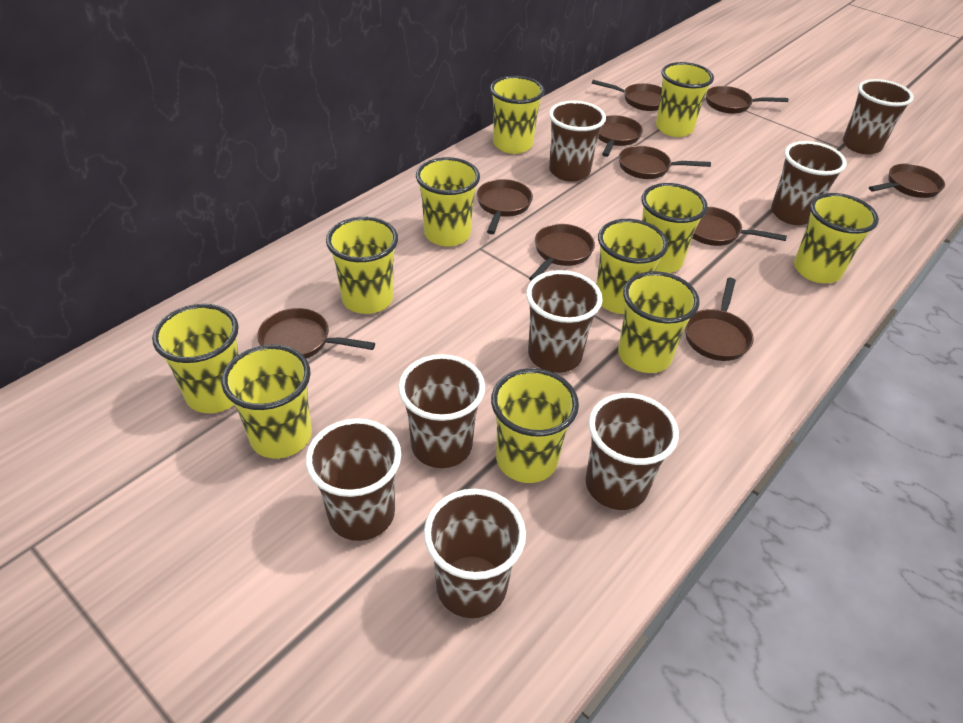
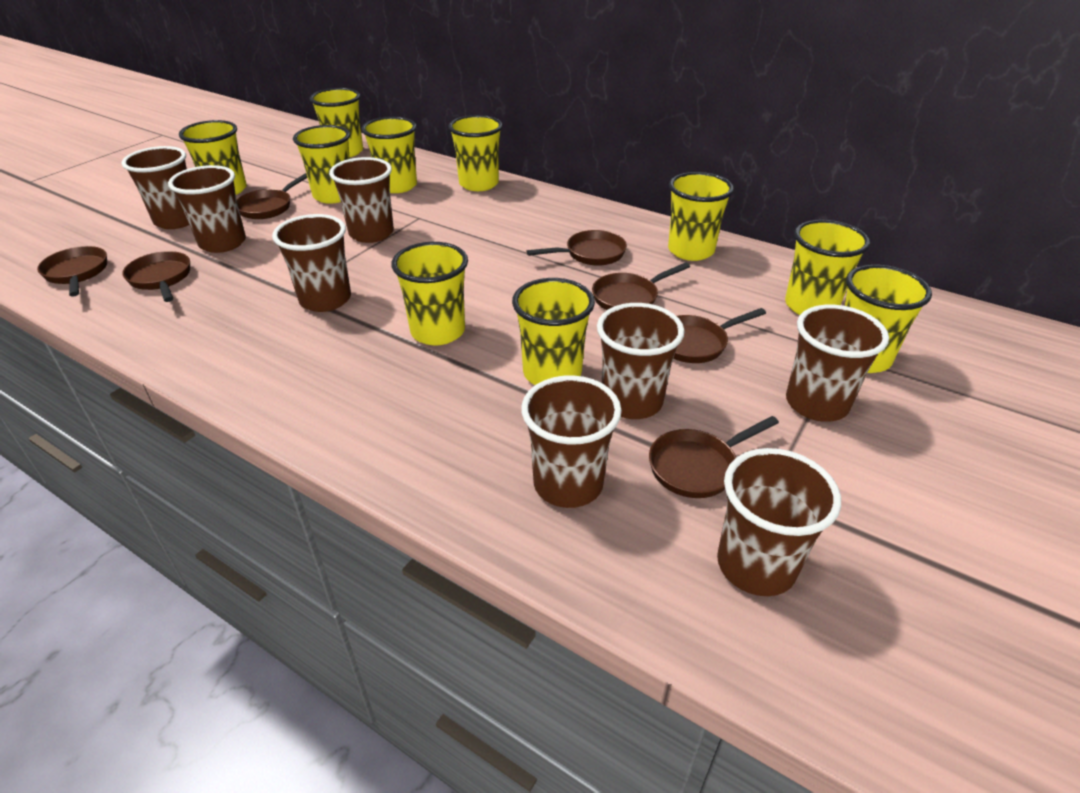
brown pan: [257,308,375,359] [477,179,533,234] [529,224,595,281] [592,80,662,111] [598,115,643,157] [619,146,711,179] [685,278,754,361] [692,206,787,246] [706,86,788,114] [869,164,945,198] = 10 -> [37,246,107,297] [122,251,190,302] [237,173,307,219] [526,230,627,266] [592,262,690,310] [649,416,779,498] [673,308,766,363] = 7
yellow cup: [152,304,239,413] [221,345,312,459] [326,217,398,314] [416,157,480,247] [490,76,545,154] [491,368,579,483] [596,219,668,314] [618,271,700,373] [641,183,708,273] [656,62,714,137] [794,193,879,283] = 11 -> [179,120,247,195] [293,125,350,204] [310,88,363,157] [362,117,417,193] [391,242,468,346] [448,115,503,191] [512,278,595,385] [668,172,734,261] [785,220,870,315] [844,264,932,373] = 10

